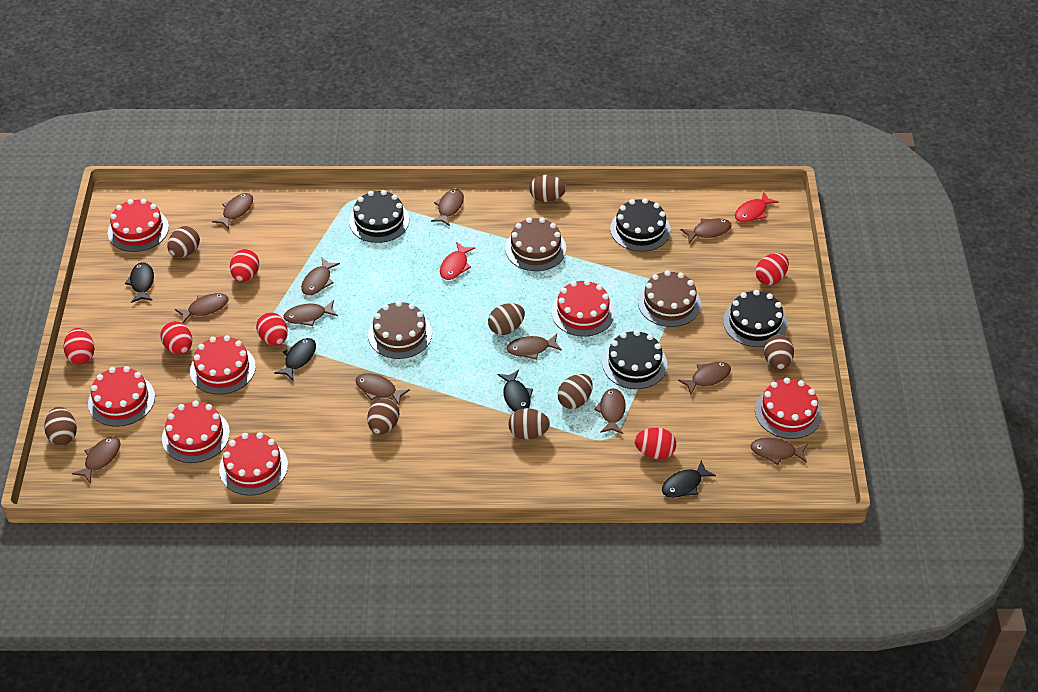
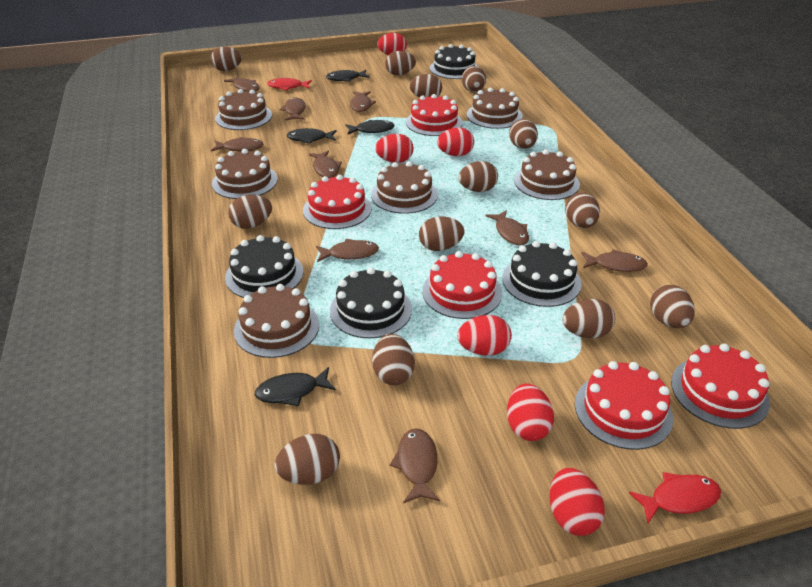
brown cake: [368,301,432,359] [505,217,566,271] [638,270,701,327] = 3 -> [212,149,278,199] [215,89,272,130] [234,284,319,358] [371,161,438,214] [467,88,523,129] [514,149,580,200] = 6
brown egg: [44,407,77,445] [167,226,200,257] [367,398,399,435] [488,303,525,335] [508,408,550,439] [530,175,566,202] [557,374,593,409] [764,335,794,370] = 8 -> [211,47,242,71] [228,195,272,229] [275,434,340,485] [372,334,415,385] [385,51,416,75] [409,74,442,98] [419,216,464,251] [458,161,498,192] [462,66,486,92] [509,119,538,149] [562,299,615,338] [565,193,600,228] [650,285,695,328] = 13
brown fish: [72,437,120,484] [175,293,229,323] [212,193,253,229] [283,300,338,326] [301,257,340,295] [355,373,410,405] [431,189,464,226] [507,334,562,360] [594,388,626,434] [678,362,731,395] [680,218,732,243] [750,437,808,465] = 12 -> [211,137,264,152] [224,76,260,92] [280,98,306,121] [309,150,342,178] [316,239,379,262] [350,91,376,112] [390,428,440,503] [485,210,529,245] [581,249,648,272] = 9
red cake: [88,366,155,427] [108,199,169,252] [162,401,230,463] [190,335,256,395] [219,432,288,496] [551,280,615,337] [755,378,822,439] = 7 -> [303,175,372,229] [406,94,463,136] [422,251,502,319] [575,361,673,450] [671,343,770,429] = 5

